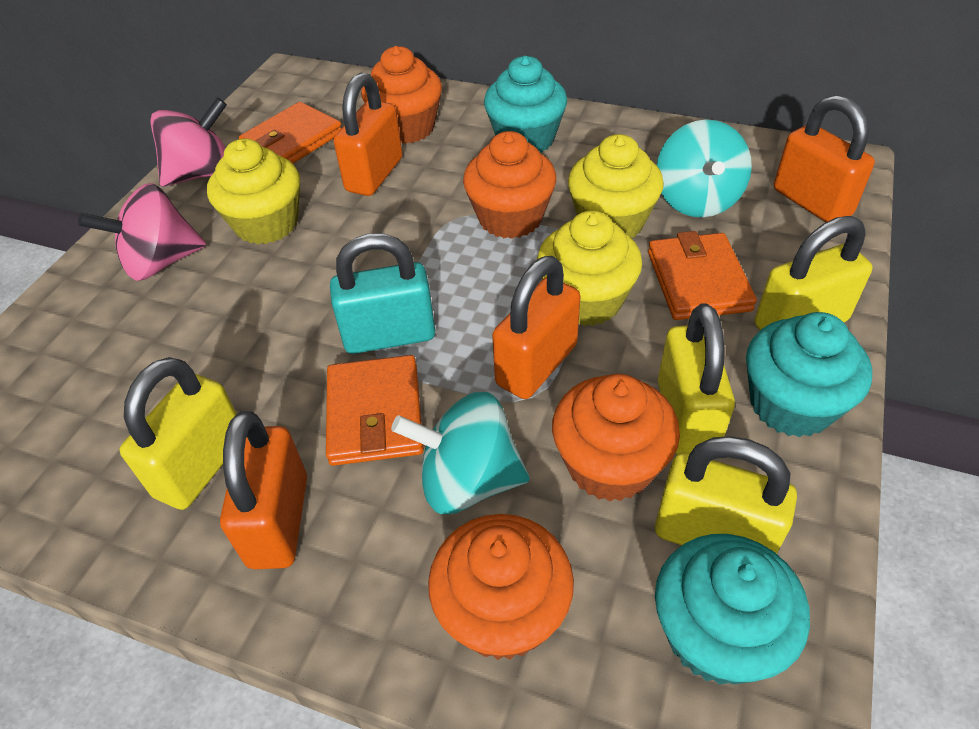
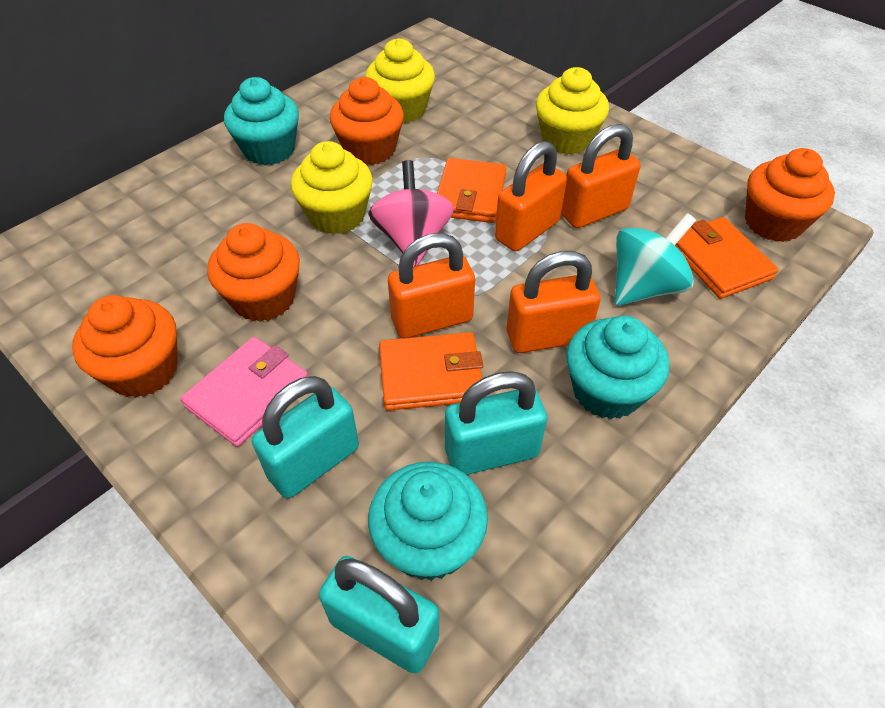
pink spinning top: [78,183,206,281] [150,97,227,187] = 2 -> [368,160,454,266] = 1
pink wallet: none = 0 -> [180,337,308,447] = 1
turquoise padlock: [330,233,435,354] = 1 -> [252,376,359,498] [319,556,439,674] [445,371,547,475] = 3
turquoise spinning top: [391,392,530,514] [657,119,752,217] = 2 -> [615,213,696,306] = 1
yellow padlock: [119,357,237,510] [655,436,797,554] [658,303,735,454] [755,216,873,330] = 4 -> none = 0

